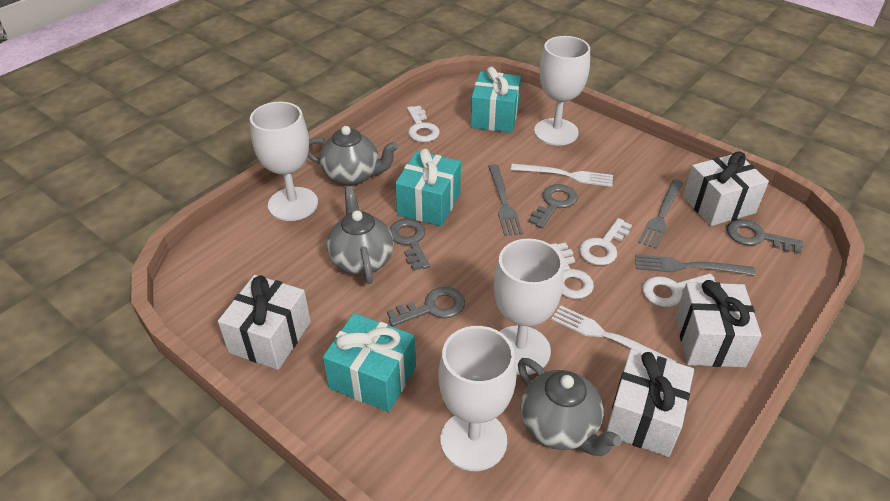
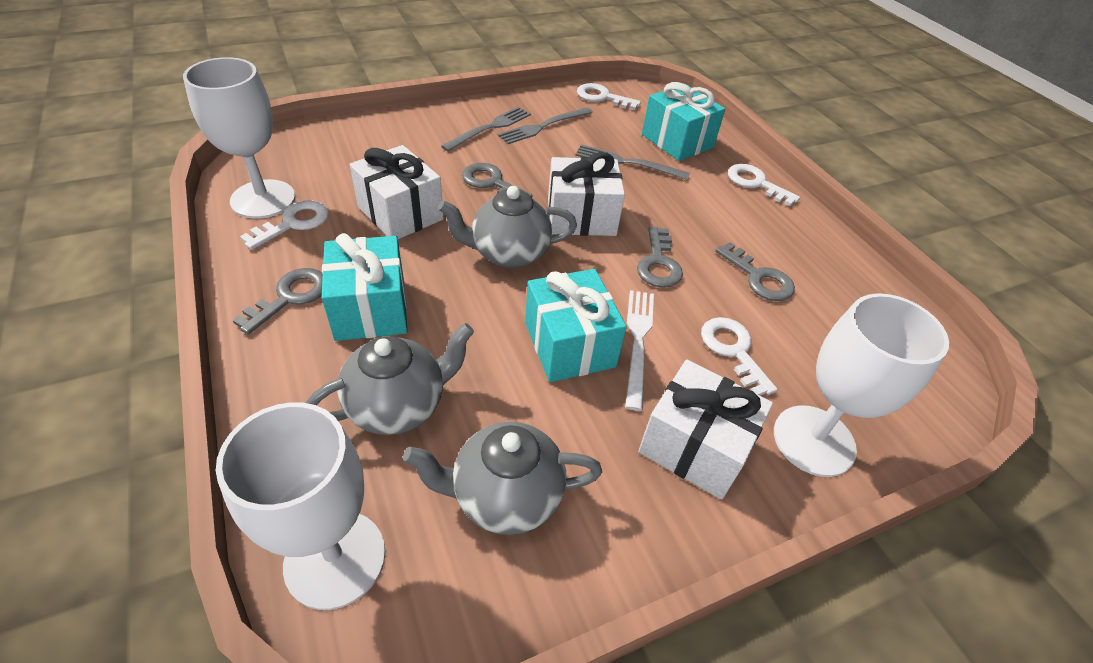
white fork: [511,163,613,187] [551,305,677,362] = 2 -> [625,290,654,411] = 1
white gift: [218,275,311,370] [606,349,694,457] [675,280,761,367] [683,151,769,226] = 4 -> [349,145,444,239] [548,152,625,236] [638,360,773,499] = 3
white goblet: [250,102,318,221] [439,326,516,471] [494,239,564,375] [534,36,590,146] = 4 -> [183,57,295,219] [216,402,385,610] [774,293,949,477] = 3

